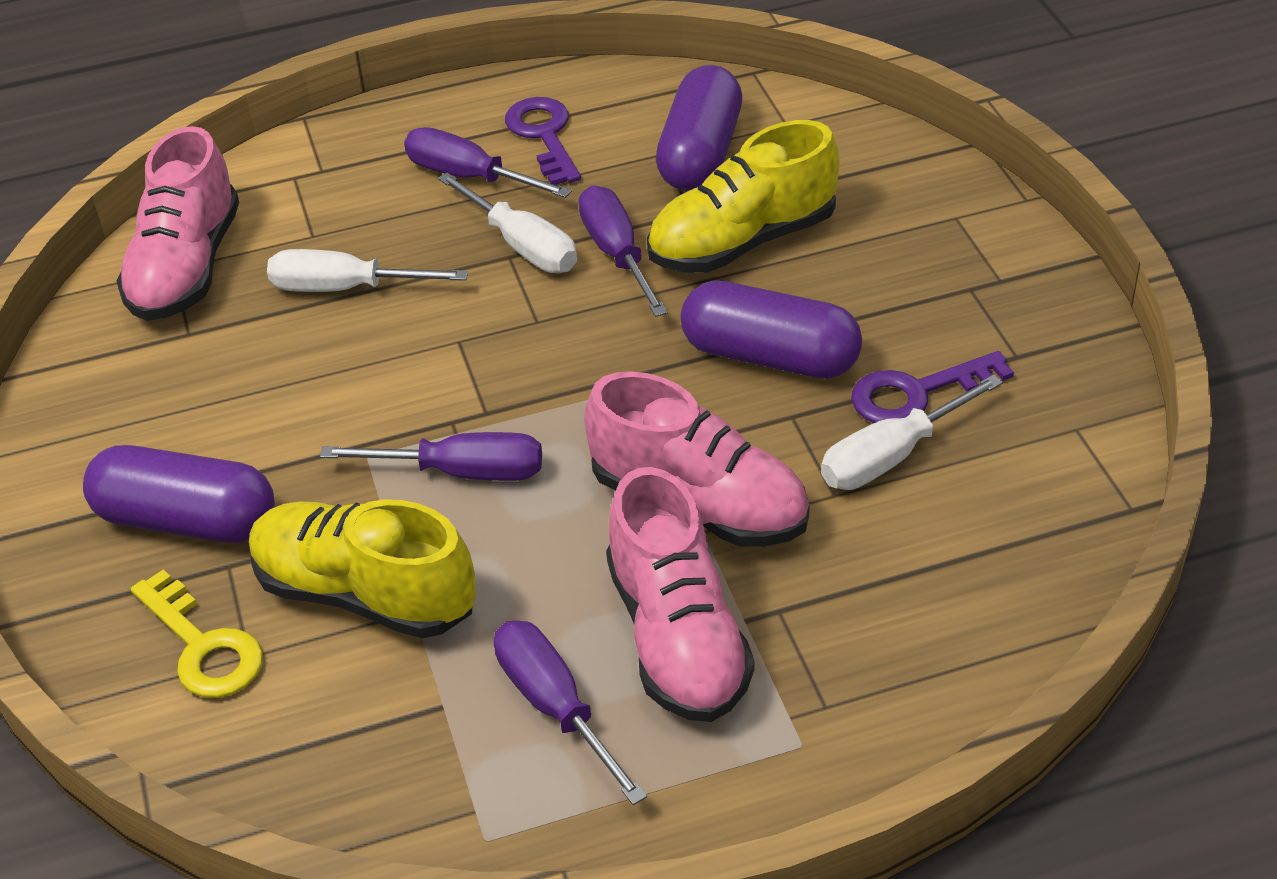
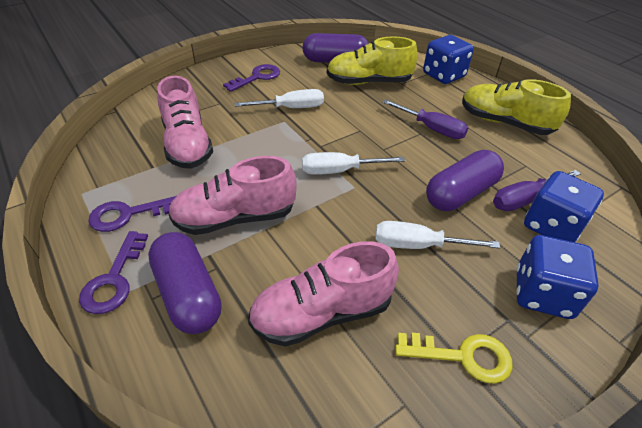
blue dice: none = 0 -> [423,35,474,84] [517,235,599,319] [524,171,604,242] = 3
purple key: [505,97,581,185] [851,351,1014,423] = 2 -> [79,231,148,314] [88,196,176,232] [223,64,280,92] = 3
purple screwdriver: [320,432,542,481] [404,127,572,198] [494,620,647,805] [578,186,668,317] = 4 -> [382,99,468,139] [493,170,581,211] = 2

